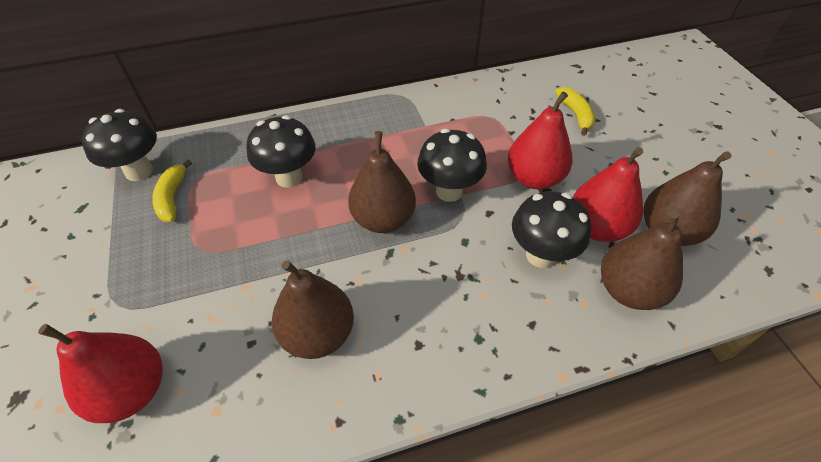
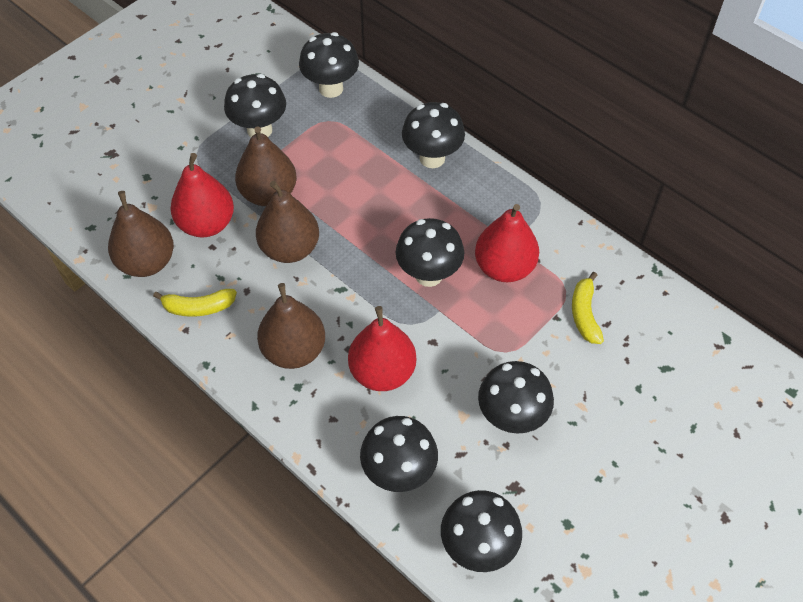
black mushroom: [82,109,157,181] [246,115,316,188] [417,129,487,202] [512,191,591,268] = 4 -> [224,74,286,137] [299,32,359,98] [360,416,438,492] [396,218,464,287] [402,102,465,168] [441,490,522,572] [478,361,554,434] = 7

